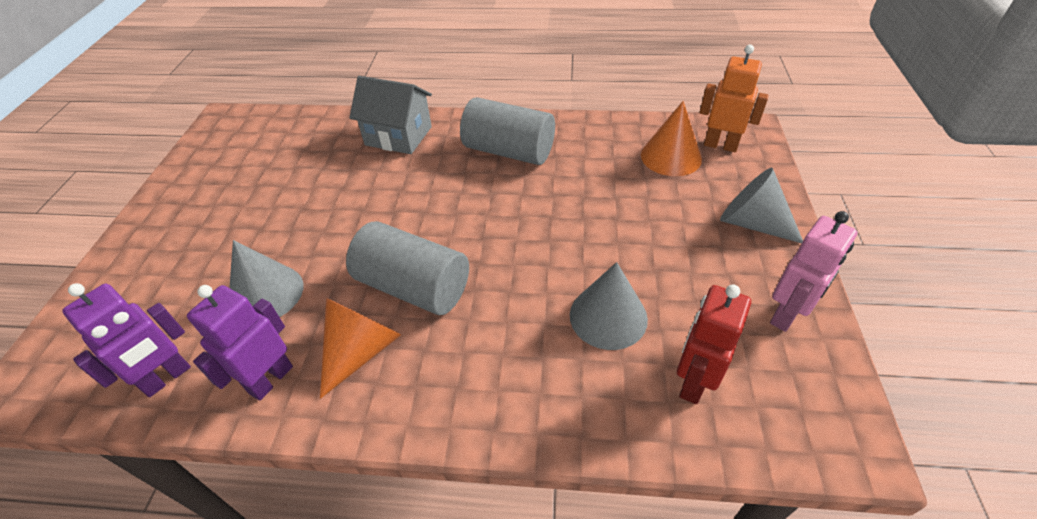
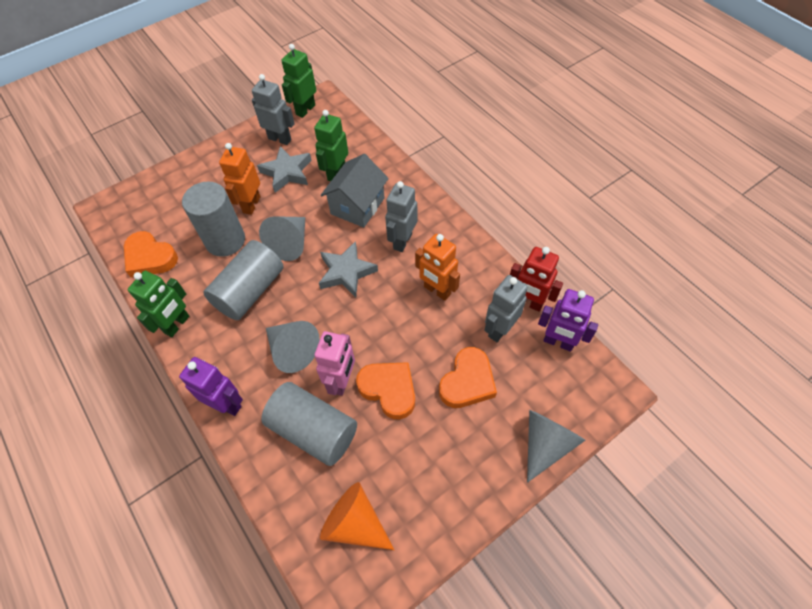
green robot: none = 0 -> [127,271,189,337] [281,44,316,118] [314,110,348,181] = 3
grey cylinder: [346,221,469,315] [460,97,555,165] = 2 -> [182,181,245,257] [203,240,283,320] [261,382,357,466] = 3
grey robot: none = 0 -> [252,74,295,145] [385,181,417,252] [484,275,528,342] = 3
grey star: none = 0 -> [257,146,312,193] [319,241,378,297] = 2
orange cone: [320,298,402,399] [641,101,702,176] = 2 -> [320,482,394,550] = 1
orange heart: none = 0 -> [124,231,178,277] [356,362,415,420] [439,347,497,408] = 3
orange robot: [700,45,769,152] = 1 -> [219,143,261,215] [415,234,460,301] = 2

